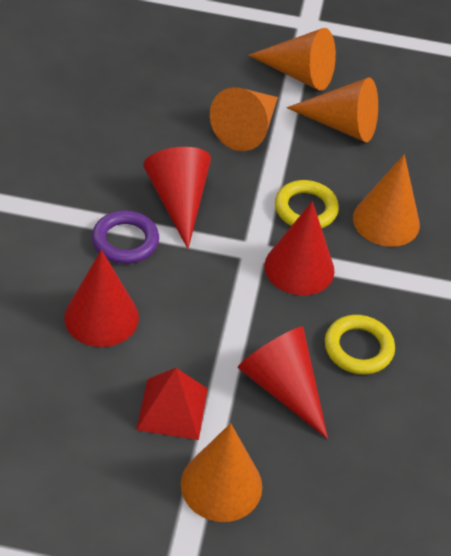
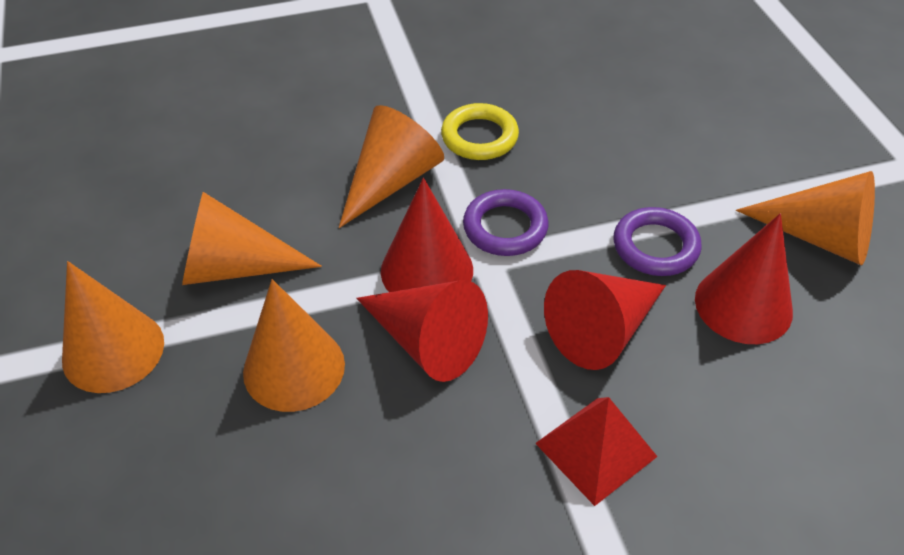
purple ring: [92,211,159,264] = 1 -> [463,189,549,256] [613,207,702,276] = 2
yellow ring: [275,180,339,228] [325,315,395,375] = 2 -> [441,103,519,160] = 1

